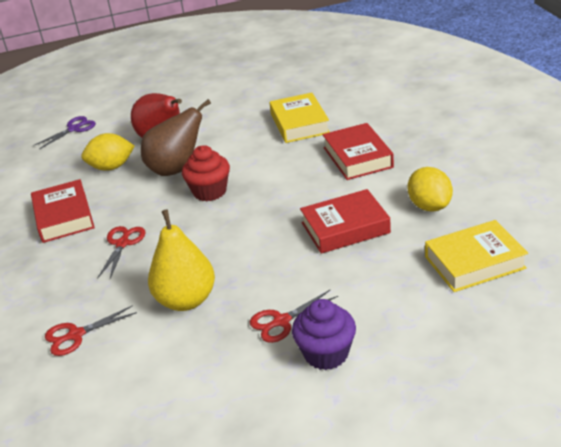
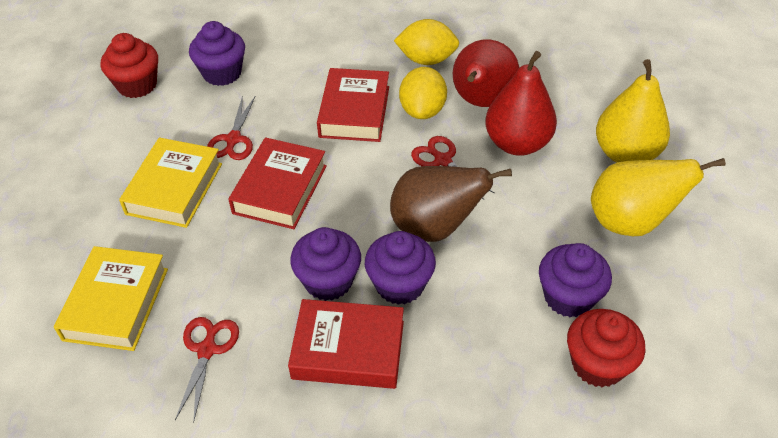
purple cupcake: [292,299,356,370] = 1 -> [189,21,245,86] [290,227,361,301] [365,231,436,305] [539,243,612,318] = 4
purple scissors: [33,116,96,149] = 1 -> none = 0
red cupcake: [182,145,230,202] = 1 -> [101,33,158,98] [567,309,646,388] = 2
red pear: [131,93,182,138] = 1 -> [453,40,519,107] [485,51,557,156] = 2
yellow pear: [148,209,215,311] = 1 -> [591,158,726,236] [596,59,670,163] = 2

